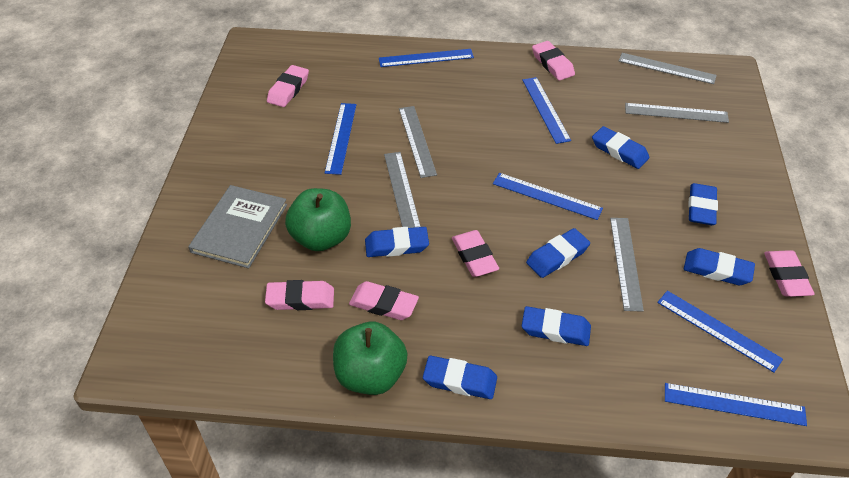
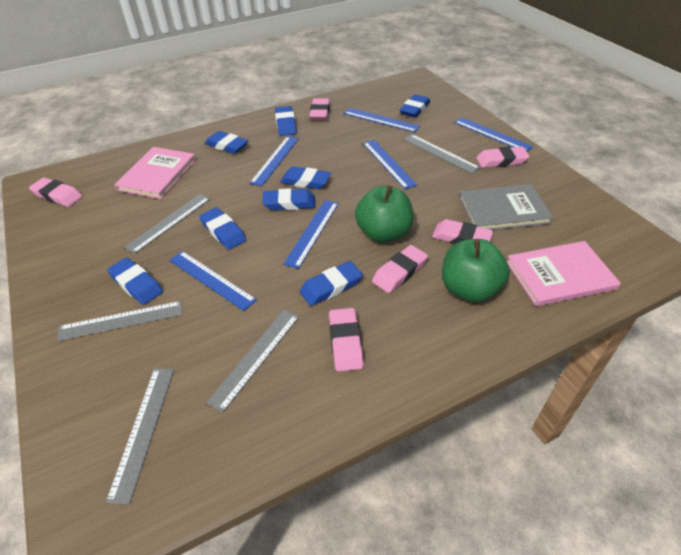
blue eraser: [365,227,429,257] [423,356,497,399] [522,306,591,346] [526,228,590,278] [592,126,649,169] [684,248,755,285] [688,183,718,225] = 7 -> [107,257,163,305] [199,207,246,250] [205,131,248,154] [262,188,315,210] [275,106,297,136] [280,166,331,189] [300,261,363,306] [399,94,430,118] = 8
pink book: none = 0 -> [115,147,196,199] [507,241,621,306] = 2

